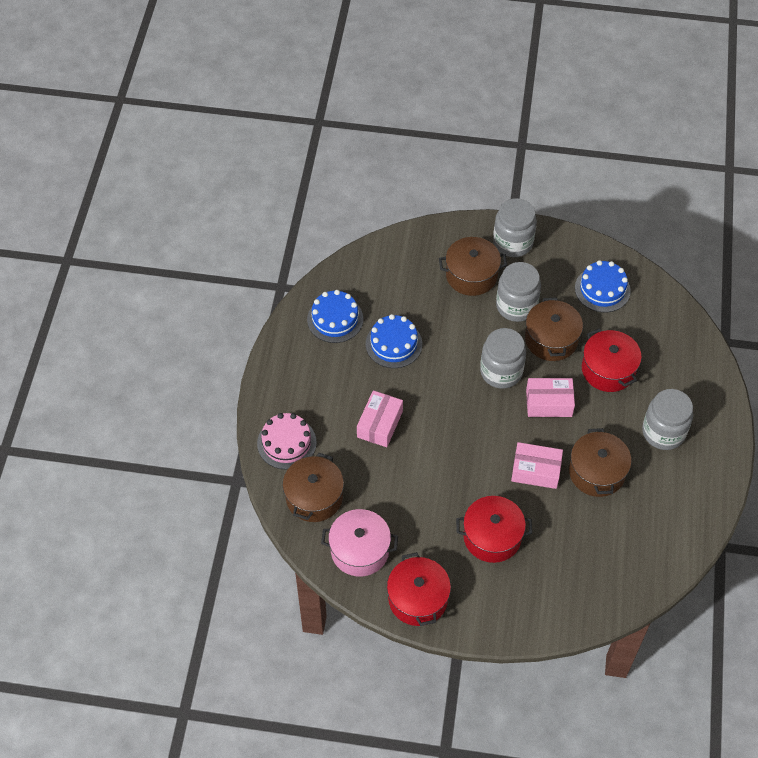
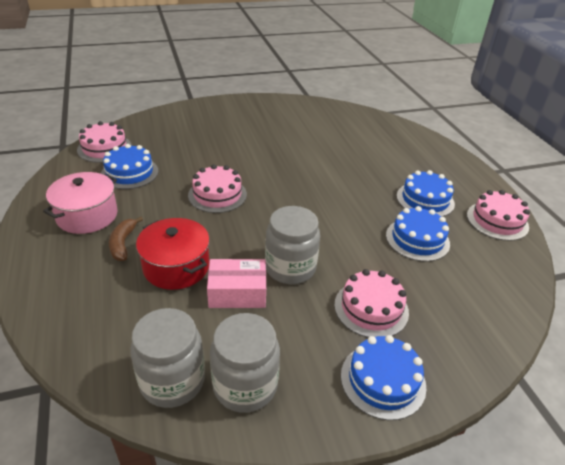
blue cake: [307,290,363,343] [366,314,422,368] [575,260,631,312] = 3 -> [101,144,158,189] [341,335,426,420] [386,206,450,262] [397,170,455,217] = 4
brown banana: none = 0 -> [109,216,143,261] = 1
brown pot: [283,453,344,522] [439,237,507,296] [525,298,583,361] [569,428,631,497] = 4 -> none = 0
grey jar: [480,328,526,389] [493,198,537,257] [496,262,541,322] [642,389,693,450] = 4 -> [130,308,205,408] [210,313,280,413] [265,206,320,284] = 3
pink box: [357,390,403,447] [511,442,563,489] [526,378,575,417] = 3 -> [207,259,266,308] = 1
pink cake: [257,413,317,470] = 1 -> [77,121,132,163] [188,164,247,213] [334,269,409,338] [467,190,530,241] = 4
red pot: [387,552,451,626] [456,496,532,563] [582,328,642,392] = 3 -> [136,218,210,290] = 1

